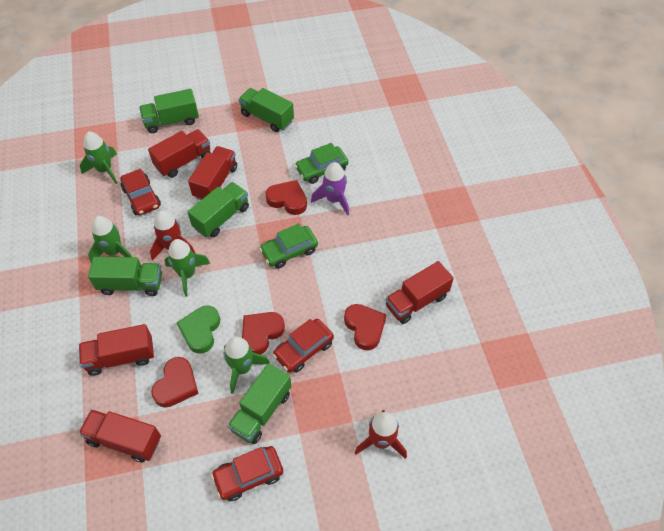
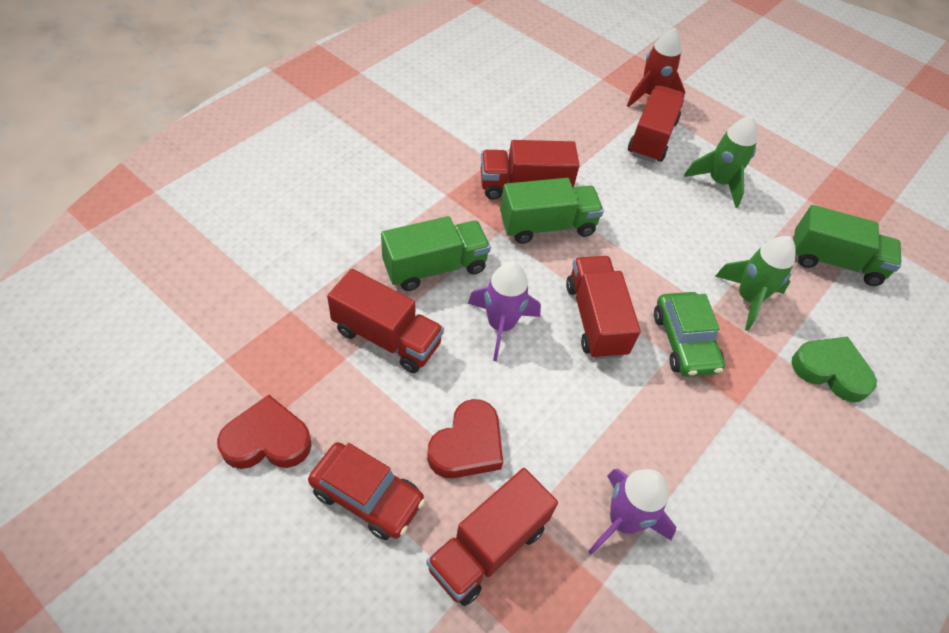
green car: [259,223,318,268] [295,143,348,184] = 2 -> [654,292,725,377] = 1
green rocket: [80,132,117,184] [88,216,132,263] [165,239,210,297] [224,336,270,394] = 4 -> [684,116,758,208] [715,236,796,331] = 2
green truck: [88,257,162,296] [139,89,199,133] [188,182,249,238] [227,363,292,444] [239,88,294,132] = 5 -> [381,216,491,291] [500,178,604,244] [793,205,901,286] = 3
purple rocket: [311,162,349,215] = 1 -> [468,261,541,361] [588,469,676,555] = 2
red car: [120,169,161,216] [211,446,283,501] [273,319,334,373] = 3 -> [308,442,425,540] = 1
red heart: [151,357,198,407] [242,312,285,355] [265,180,307,215] [344,304,386,350] = 4 -> [217,395,312,469] [427,399,503,478] = 2
red rocket: [150,210,196,261] [355,410,407,459] = 2 -> [627,28,685,108] = 1

